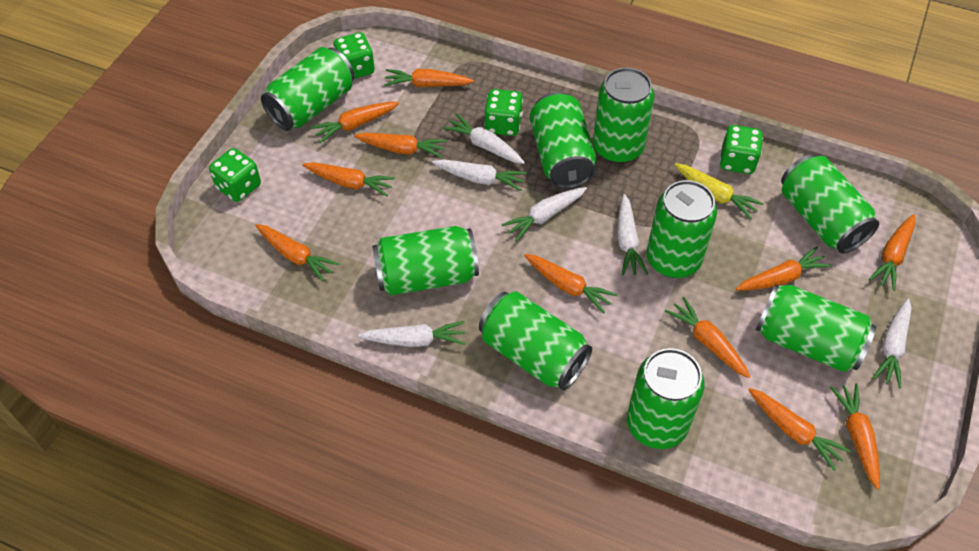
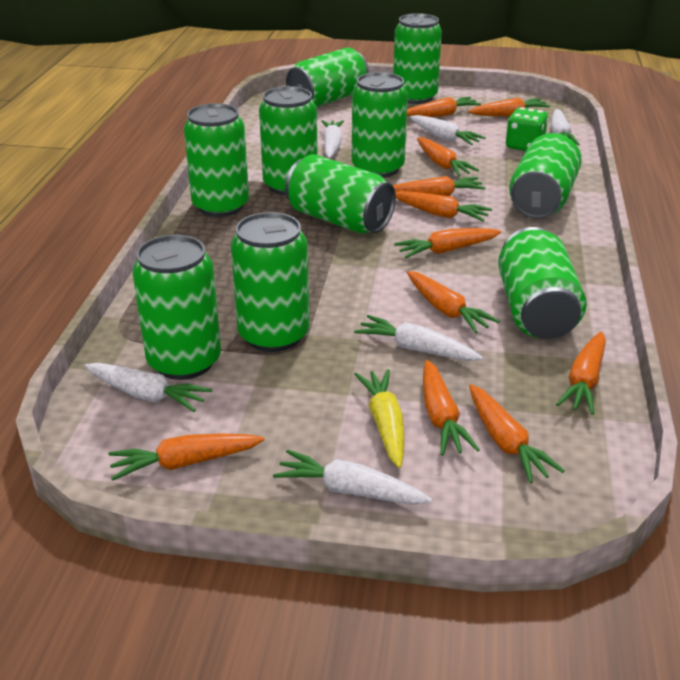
green can: [261,47,354,131] [372,226,479,295] [479,291,592,390] [530,92,596,189] [593,67,654,163] [627,348,704,449] [646,180,717,278] [756,284,876,372] [781,154,879,253] = 9 -> [132,235,221,380] [184,103,249,217] [231,212,309,352] [259,86,318,195] [285,154,396,234] [286,48,369,107] [352,72,408,178] [393,13,442,104] [498,227,587,339] [509,133,582,219] = 10
green dice: [209,148,261,202] [333,32,375,79] [484,89,523,136] [719,125,763,174] = 4 -> [506,107,548,151] = 1

